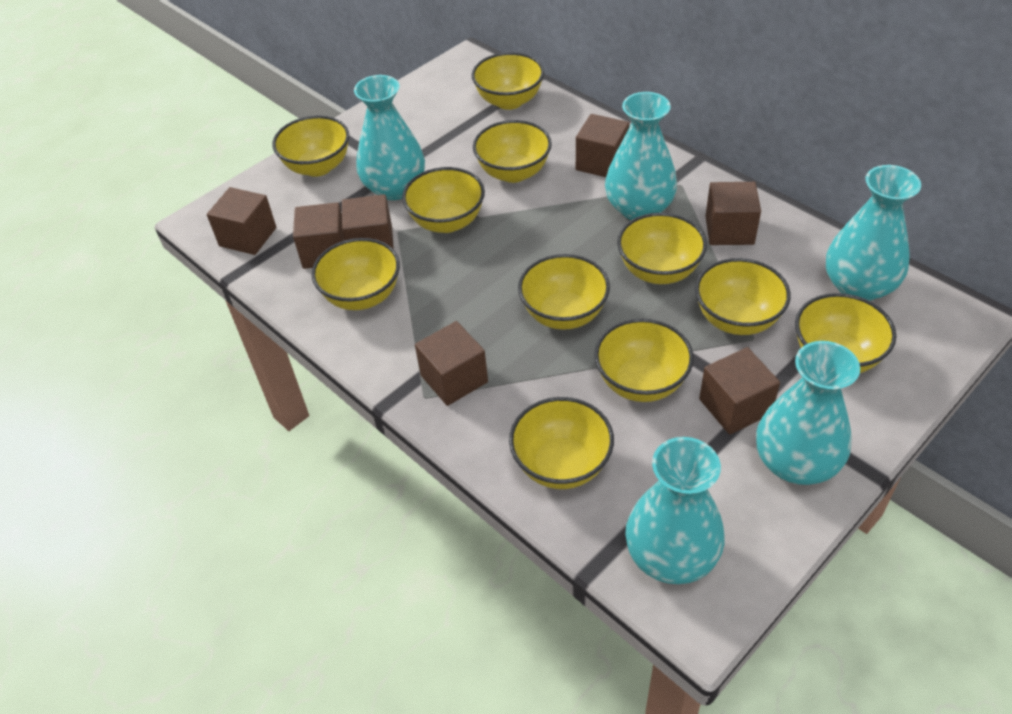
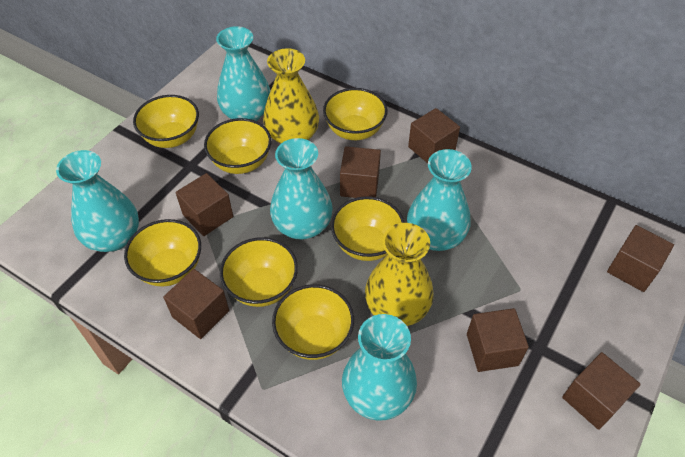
yellow bowl: [273,115,349,177] [311,238,400,310] [402,167,485,233] [472,52,544,110] [473,120,552,183] [509,397,614,489] [518,254,610,330] [594,319,694,402] [617,213,707,284] [695,258,791,335] [795,293,896,373] = 11 -> [124,219,201,286] [133,95,199,148] [204,118,271,174] [220,237,298,307] [272,284,354,360] [323,88,388,140] [331,196,405,261] = 7
yellow vase: none = 0 -> [263,48,319,143] [365,223,434,326] = 2

